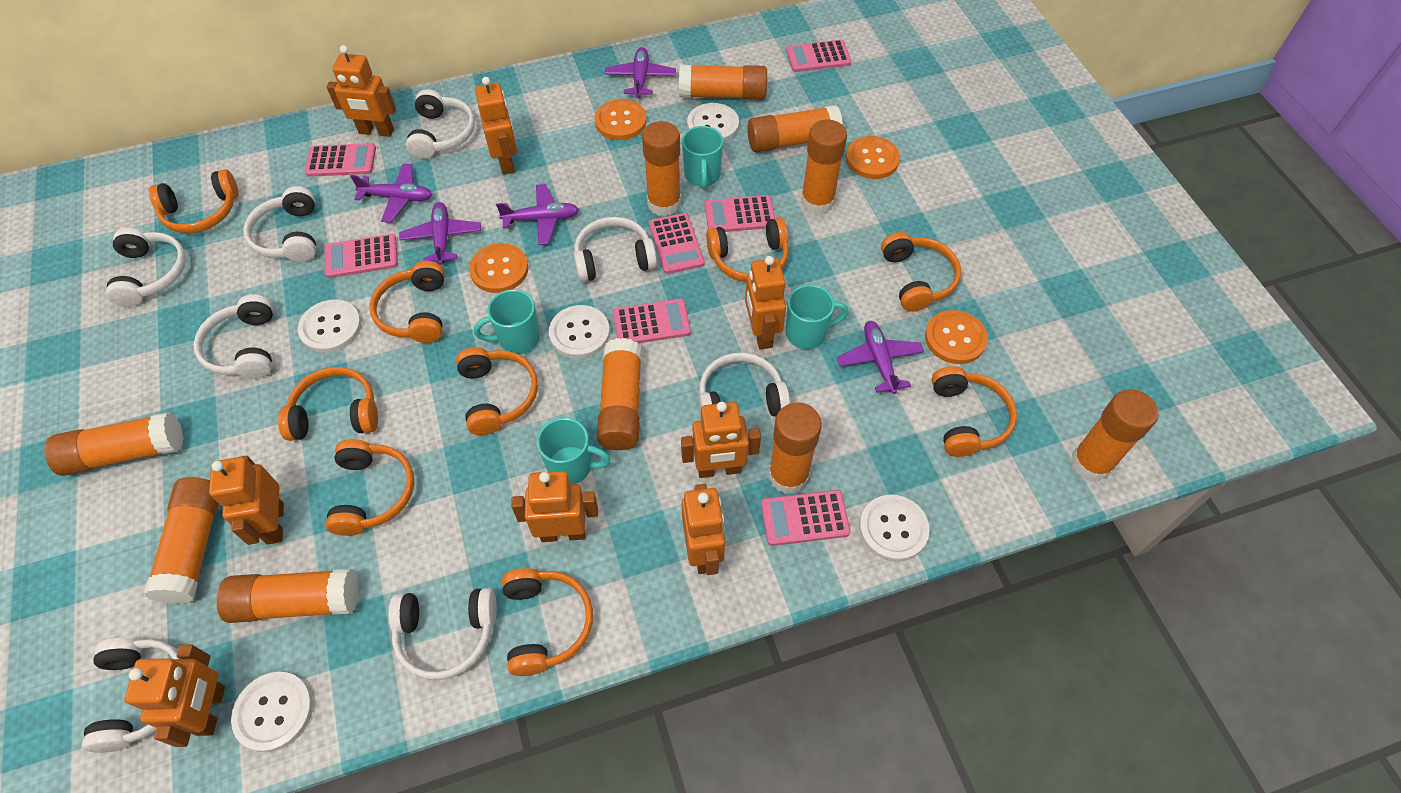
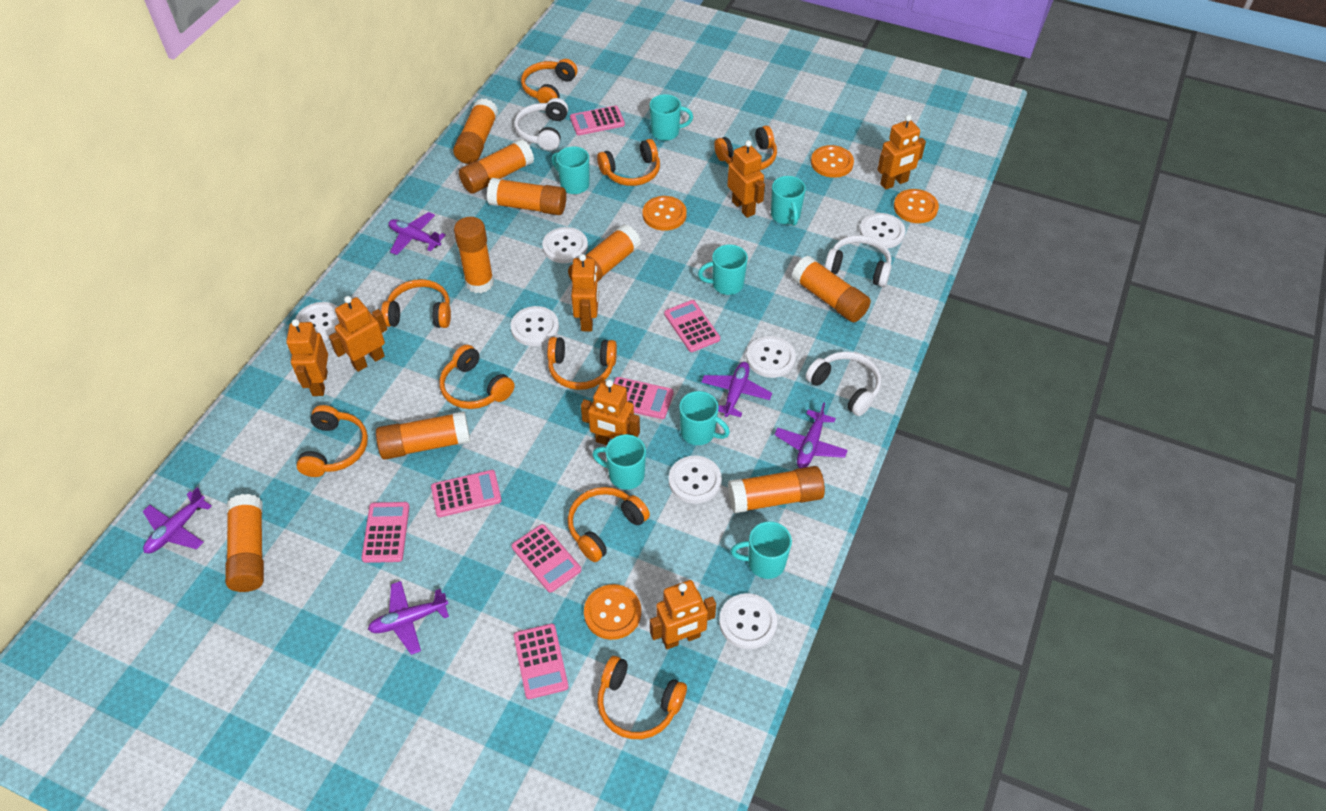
orange glue stick: [44,412,184,476] [144,477,219,604] [216,569,359,623] [597,338,642,450] [642,121,681,217] [679,65,767,100] [747,105,843,152] [769,402,822,494] [801,120,847,215] [1071,389,1158,481] = 10 -> [225,494,264,592] [376,411,471,460] [453,98,499,164] [454,217,494,293] [459,139,534,194] [487,178,566,215] [568,224,641,281] [728,466,825,513] [792,256,871,322] = 9
orange robot: [125,644,225,747] [209,456,284,545] [327,45,396,137] [475,77,517,175] [511,471,598,542] [681,402,761,478] [682,484,725,575] [745,256,786,349] = 8 -> [286,319,328,396] [329,296,387,372] [571,254,599,332] [581,379,640,445] [650,580,716,649] [727,140,765,218] [877,115,926,190] = 7
turquoise mug: [474,289,540,354] [537,418,611,484] [682,126,723,189] [786,285,849,349] = 4 -> [552,146,590,194] [592,434,646,490] [650,94,693,141] [679,391,730,445] [698,244,748,295] [731,521,792,579] [771,176,806,226] = 7
white button: [231,672,313,752] [298,300,362,353] [549,305,610,359] [687,103,739,142] [859,495,930,562] = 5 -> [295,302,340,341] [510,306,559,346] [542,227,588,263] [669,456,722,504] [719,593,777,649] [746,336,796,378] [860,213,905,248] = 7
white headphones: [82,638,179,753] [106,228,186,307] [193,294,273,379] [243,186,316,262] [388,588,497,680] [406,89,475,159] [574,217,657,282] [699,353,790,417] = 8 -> [514,98,568,151] [805,352,881,416] [825,235,892,287] = 3

